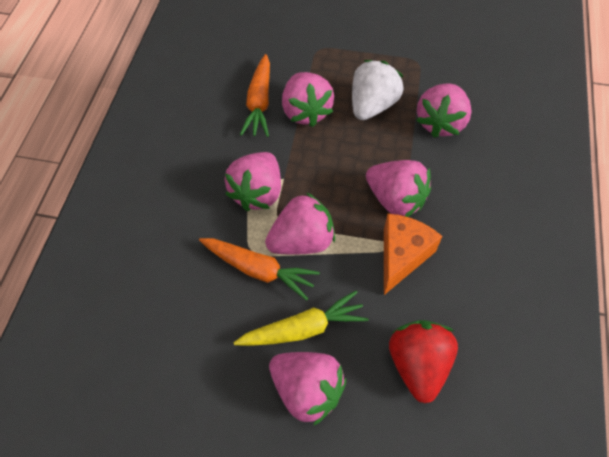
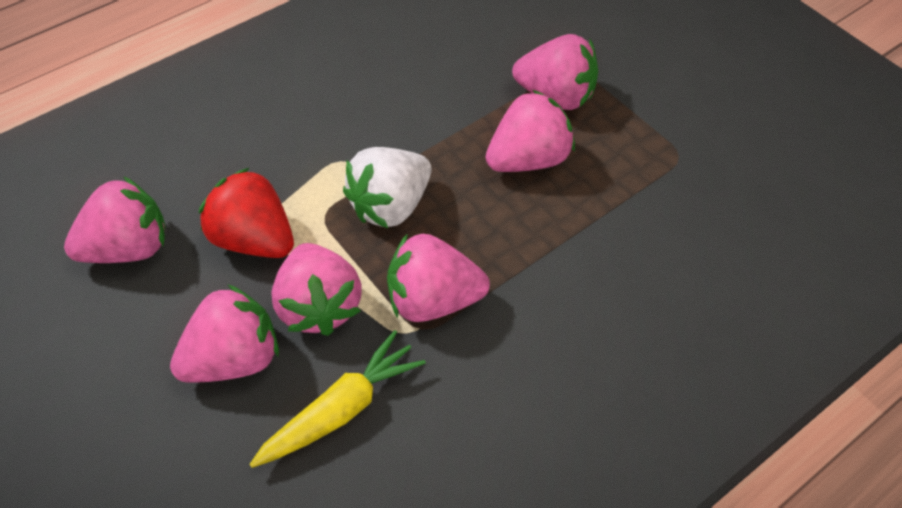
orange carrot: [199,238,320,301] [240,54,270,137] = 2 -> none = 0
orange cheese: [384,213,442,295] = 1 -> none = 0

